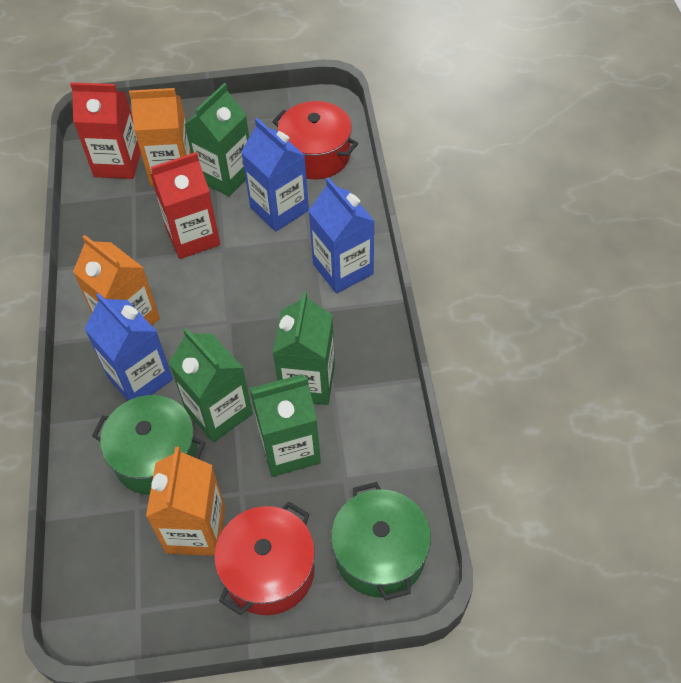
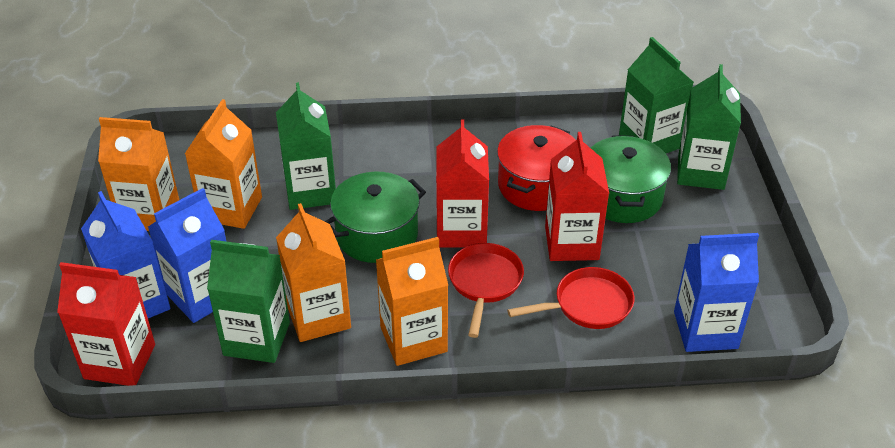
orange carton: [73,235,160,325] [129,88,191,185] [146,447,225,556] = 3 -> [98,117,179,231] [185,99,262,229] [276,203,351,342] [376,237,448,366] = 4
red carton: [70,82,141,179] [150,152,220,259] = 2 -> [57,262,155,386] [436,119,489,247] [545,132,609,261] = 3
red pan: none = 0 -> [448,243,524,338] [507,267,634,329] = 2
red pot: [214,502,315,615] [272,101,358,179] = 2 -> [497,125,576,211] = 1

